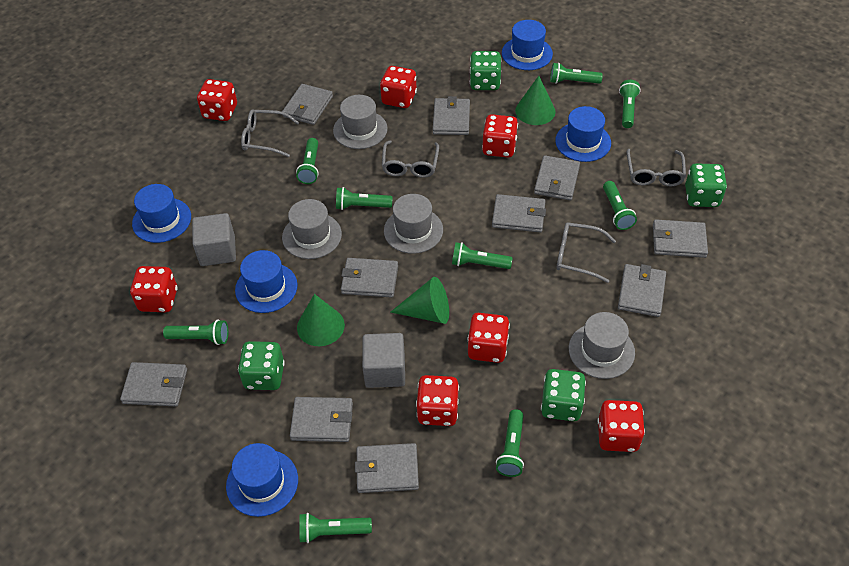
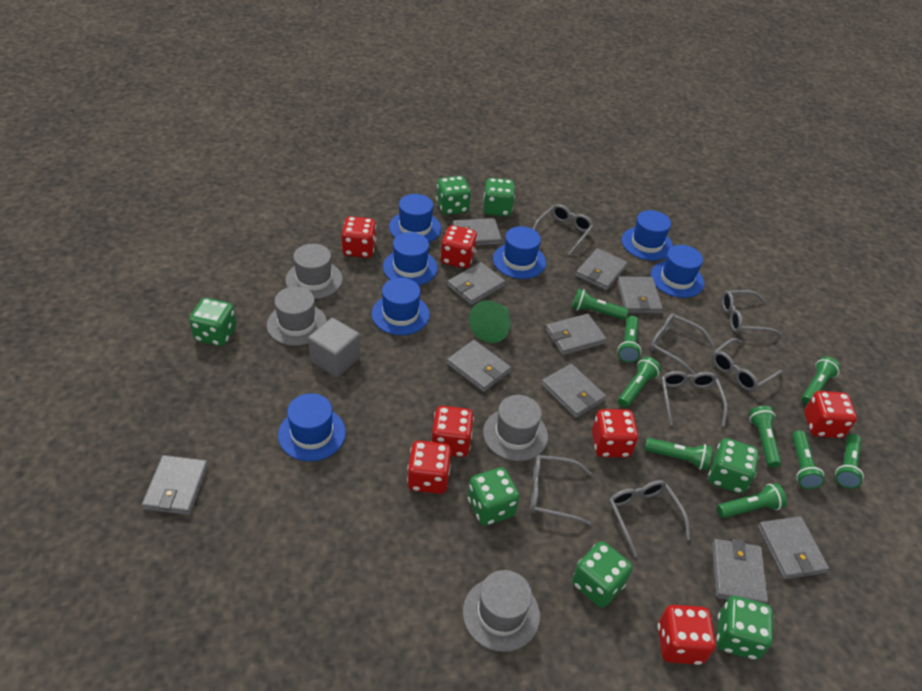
blue hat: [132,184,191,243] [226,443,298,517] [235,250,297,313] [502,20,553,70] [555,106,611,162] = 5 -> [278,393,346,461] [372,278,430,335] [383,232,438,285] [389,194,441,242] [493,226,546,279] [622,210,673,261] [651,245,704,298] = 7
green cone: [297,294,345,346] [391,277,449,324] [515,76,556,125] = 3 -> [469,300,510,343] = 1
green dice: [238,341,285,390] [470,51,502,90] [541,369,586,421] [685,163,727,207] = 4 -> [189,298,237,346] [436,176,471,215] [468,467,520,526] [483,178,515,216] [572,541,632,608] [709,438,759,494] [717,596,773,660] = 7
grey cube: [192,213,236,266] [362,333,405,388] = 2 -> [308,318,360,377] = 1
grey glasses: [241,109,299,157] [382,140,439,178] [556,223,616,283] [627,149,686,187] = 4 -> [531,455,592,525] [533,204,593,255] [609,480,690,557] [650,313,714,375] [661,371,727,427] [712,338,783,391] [722,290,782,336] = 7

